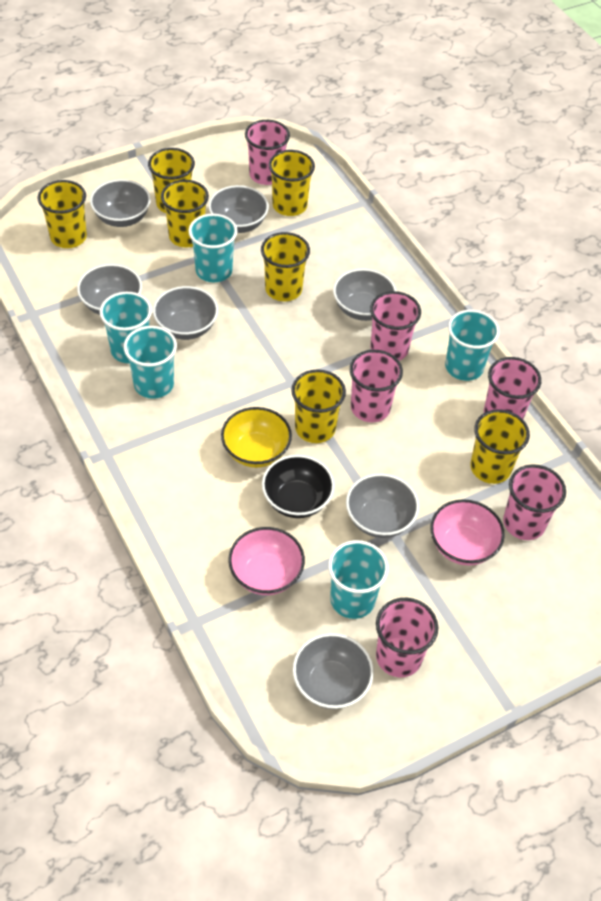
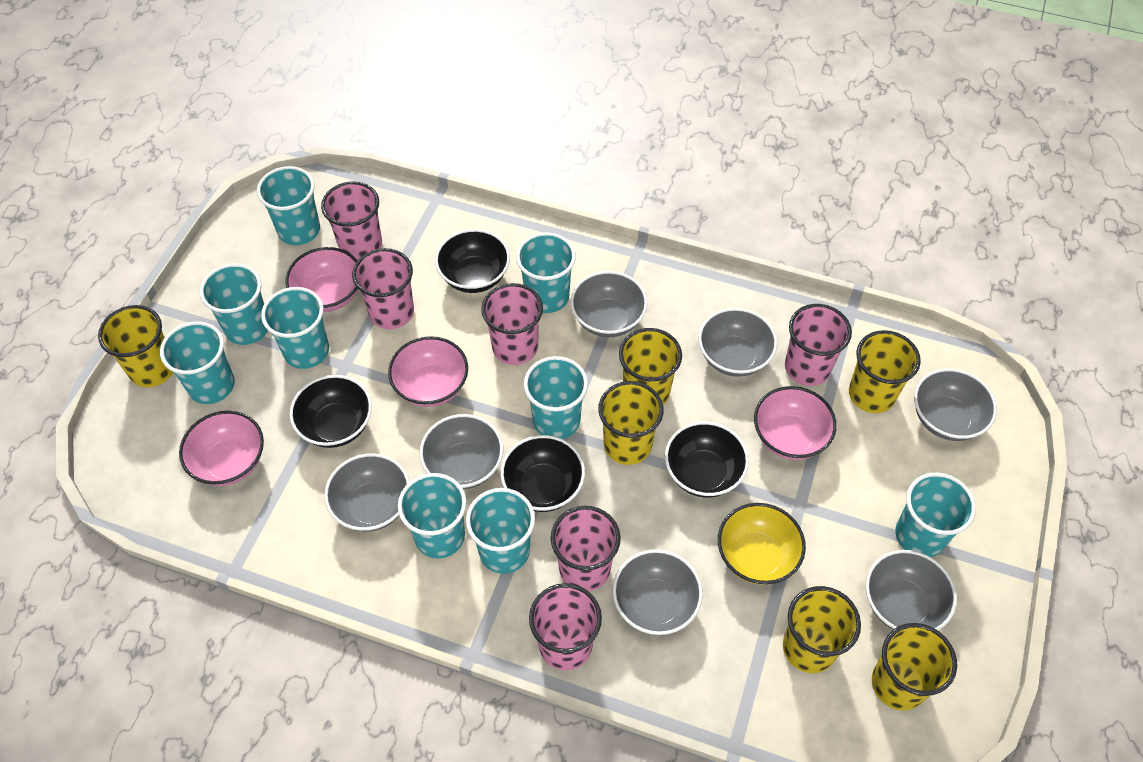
black bowl: [262,455,335,518] = 1 -> [290,375,372,448] [435,229,510,293] [501,435,585,512] [665,422,749,498] = 4
pink bowl: [228,527,305,595] [430,499,505,566] = 2 -> [179,411,264,486] [286,247,358,312] [388,336,468,407] [754,386,837,460] = 4
turquoise cup: [99,292,152,363] [124,326,177,399] [188,214,237,282] [328,540,389,619] [445,310,500,381] = 5 -> [160,322,235,404] [200,264,268,345] [257,166,320,245] [261,287,329,369] [398,473,467,558] [466,488,535,574] [516,232,576,313] [524,356,588,439] [895,472,976,557] = 9
yellow cup: [37,180,87,248] [148,148,195,213] [161,180,209,248] [261,232,310,301] [269,150,315,216] [291,369,346,443] [470,409,530,484] = 7 -> [98,305,173,387] [598,381,664,465] [619,328,682,405] [783,586,861,673] [849,330,921,413] [872,623,957,711] = 6

